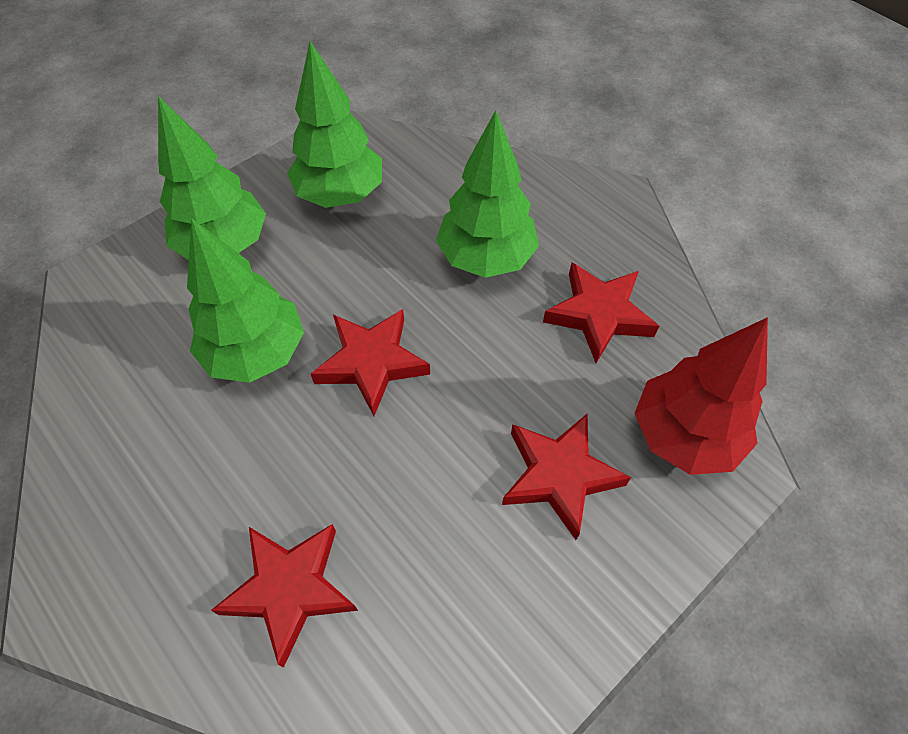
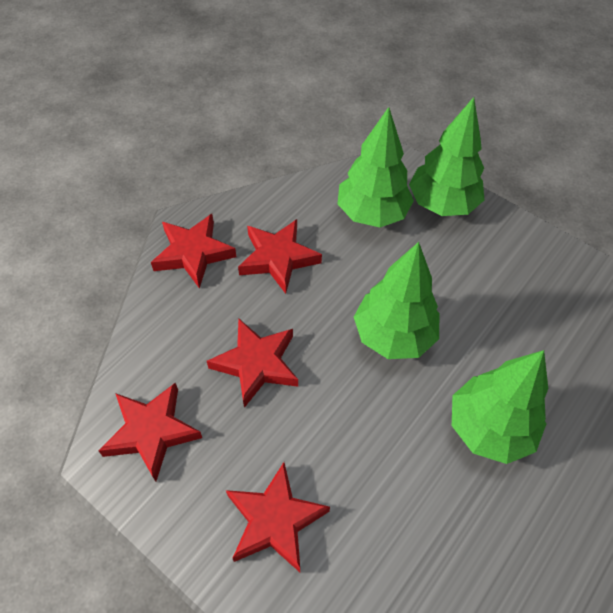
red star: [211,524,358,668] [311,309,430,416] [502,414,631,540] [543,262,659,363] = 4 -> [98,383,202,481] [151,214,236,289] [207,319,298,408] [226,462,330,572] [238,219,322,294] = 5
red tree: [634,317,768,475] = 1 -> none = 0

